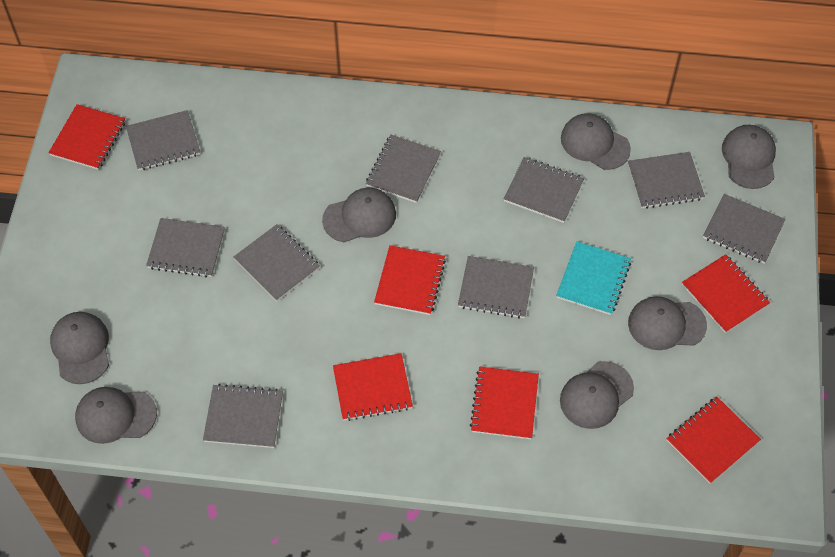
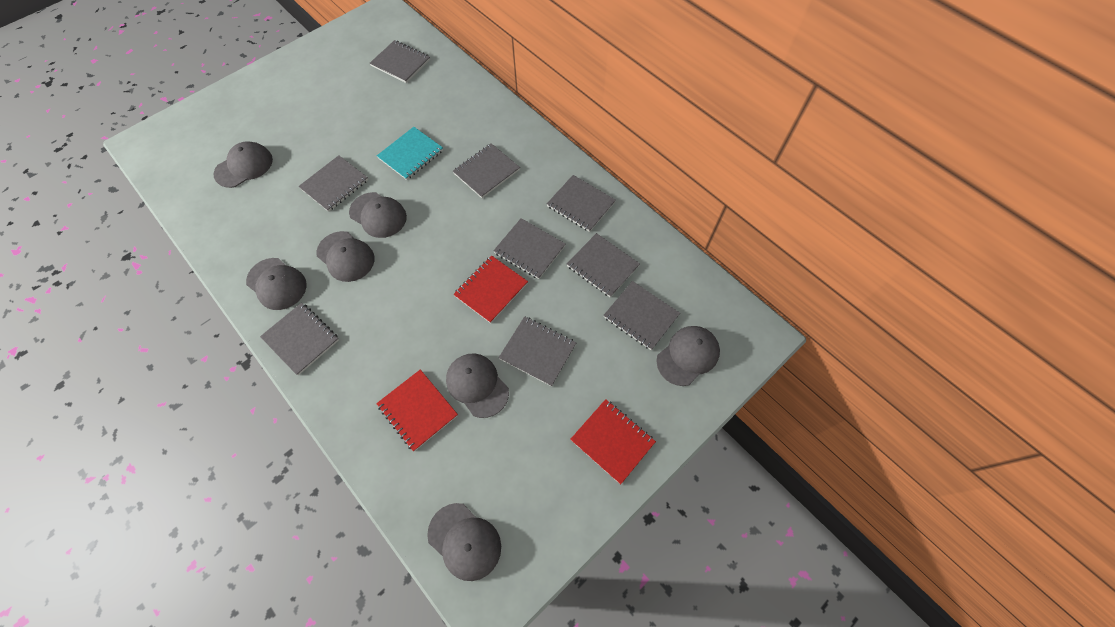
red notebook: [48,104,125,170] [333,353,413,421] [374,245,446,315] [470,366,539,439] [667,397,761,484] [682,254,770,333] = 6 -> [376,369,458,451] [453,255,528,323] [570,399,656,484] = 3

